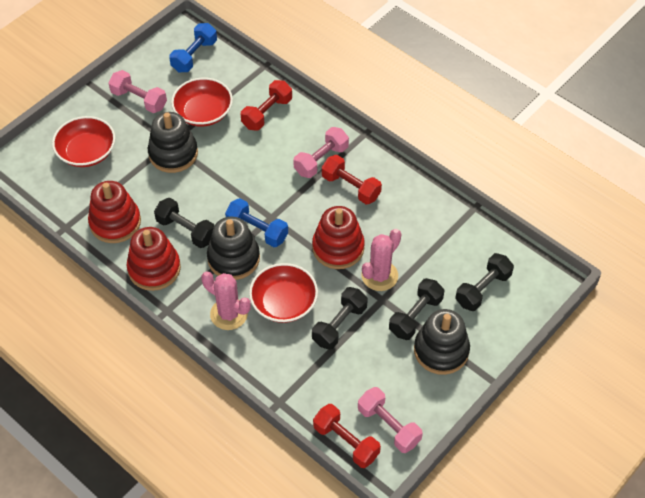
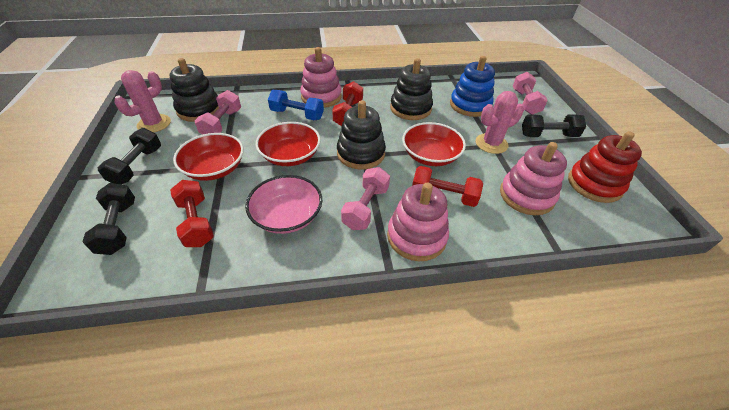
black dumbbell: [154,198,215,248] [312,287,368,350] [389,278,444,340] [455,253,514,311] = 4 -> [82,183,135,255] [97,128,161,185] [522,115,586,137] = 3
blue dumbbell: [169,23,217,72] [225,198,288,247] = 2 -> [268,90,324,120] = 1
blue stacking toy: none = 0 -> [450,56,495,117] = 1
pink bowl: none = 0 -> [245,175,322,234] = 1
pink stacking toy: none = 0 -> [300,47,342,108] [387,182,449,261] [500,142,567,215] = 3
red stacking toy: [88,181,141,243] [127,227,181,291] [312,206,365,269] = 3 -> [568,131,642,203] = 1

